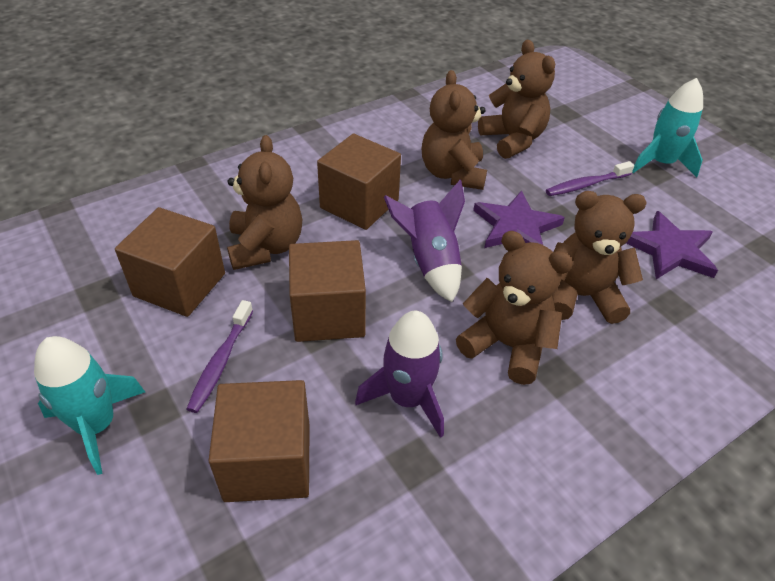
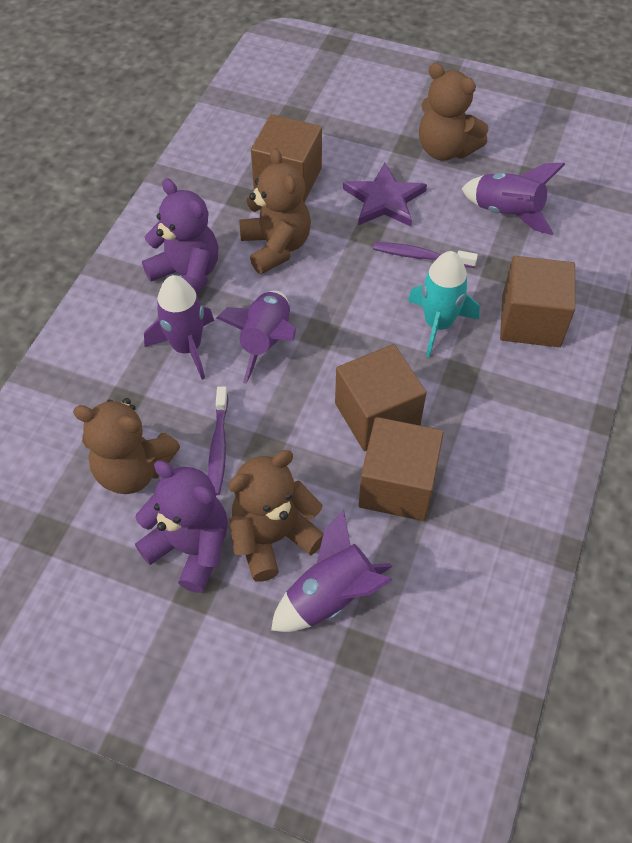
brown teddy bear: [227,135,302,270] [422,70,487,190] [456,231,573,385] [478,40,555,159] [552,191,647,324] = 5 -> [73,398,180,494] [229,450,324,582] [239,148,311,274] [419,63,488,161] = 4
purple rocket: [355,311,444,438] [384,180,465,302] = 2 -> [144,275,214,380] [216,291,296,384] [271,509,393,632] [461,163,565,235] = 4
purple star: [473,190,565,248] [626,211,718,279] = 2 -> [343,163,427,227] = 1
purple teddy bear: none = 0 -> [135,460,228,593] [142,178,218,295] = 2
turquoise rocket: [34,336,145,475] [632,78,703,177] = 2 -> [408,251,480,357] = 1

